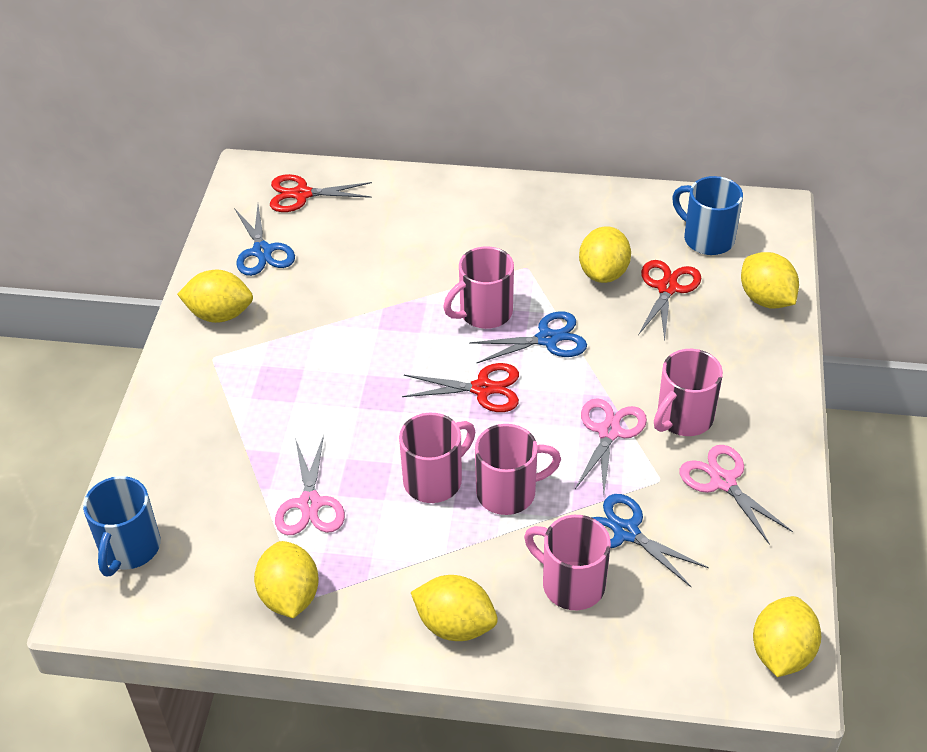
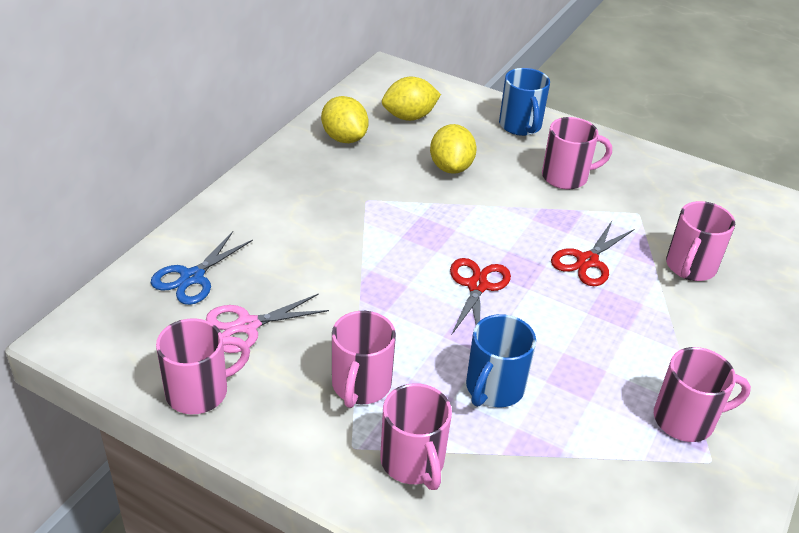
blue scissors: [234,205,295,276] [469,311,587,363] [591,494,709,587] = 3 -> [151,231,253,305] = 1
pink mug: [399,413,475,503] [443,246,514,329] [475,424,561,515] [524,515,611,610] [654,349,723,436] = 5 -> [156,318,250,414] [332,311,396,408] [380,383,452,490] [542,117,612,189] [654,347,751,442] [666,201,735,281] = 6
pink scissors: [275,435,345,535] [575,398,647,494] [680,445,793,545] = 3 -> [206,294,329,353] = 1
red scissors: [270,174,372,212] [402,363,519,412] [638,260,702,341] = 3 -> [450,258,511,334] [551,221,634,286] = 2
yellow lemon: [177,270,253,323] [254,541,319,618] [411,575,498,641] [579,226,631,283] [741,252,799,308] [753,596,821,677] = 6 -> [321,96,369,143] [382,77,441,121] [430,124,477,174] = 3

